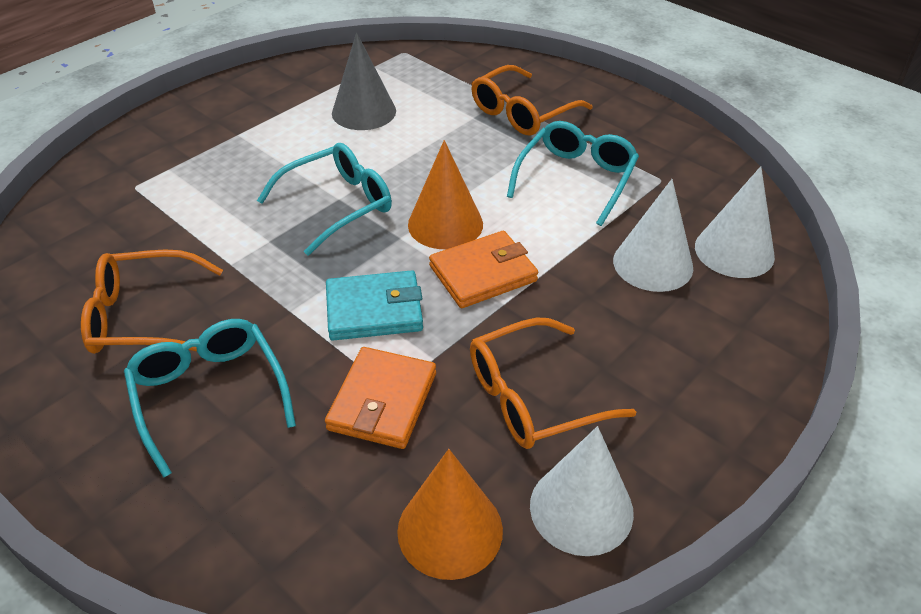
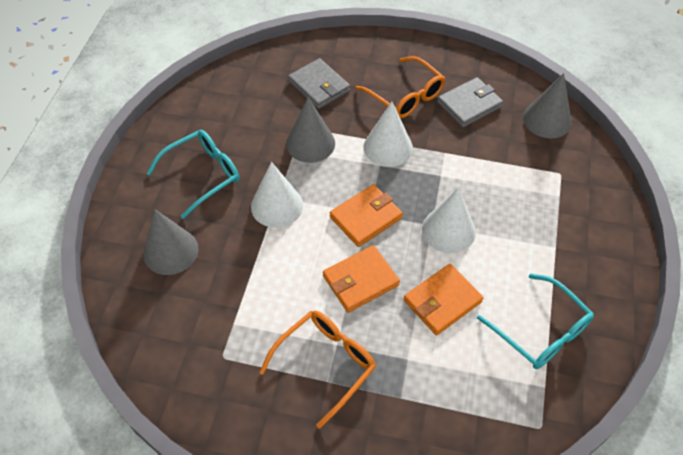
grey cone: [332,32,396,130] = 1 -> [143,209,198,275] [286,97,335,163] [523,73,572,138] = 3
grey wallet: none = 0 -> [288,58,350,109] [437,77,503,127] = 2
orange cone: [397,449,503,580] [408,140,483,249] = 2 -> none = 0
orange glasses: [81,249,223,354] [470,318,636,449] [471,65,593,135] = 3 -> [259,311,376,429] [355,56,445,119] = 2
orange wallet: [325,347,436,449] [429,231,538,308] = 2 -> [323,245,400,312] [330,184,403,247] [404,264,483,335] = 3
turquoise glasses: [124,319,296,478] [257,143,392,256] [507,121,639,226] = 3 -> [147,130,240,219] [477,273,594,369] = 2
turquoise wallet: [326,270,423,341] = 1 -> none = 0

